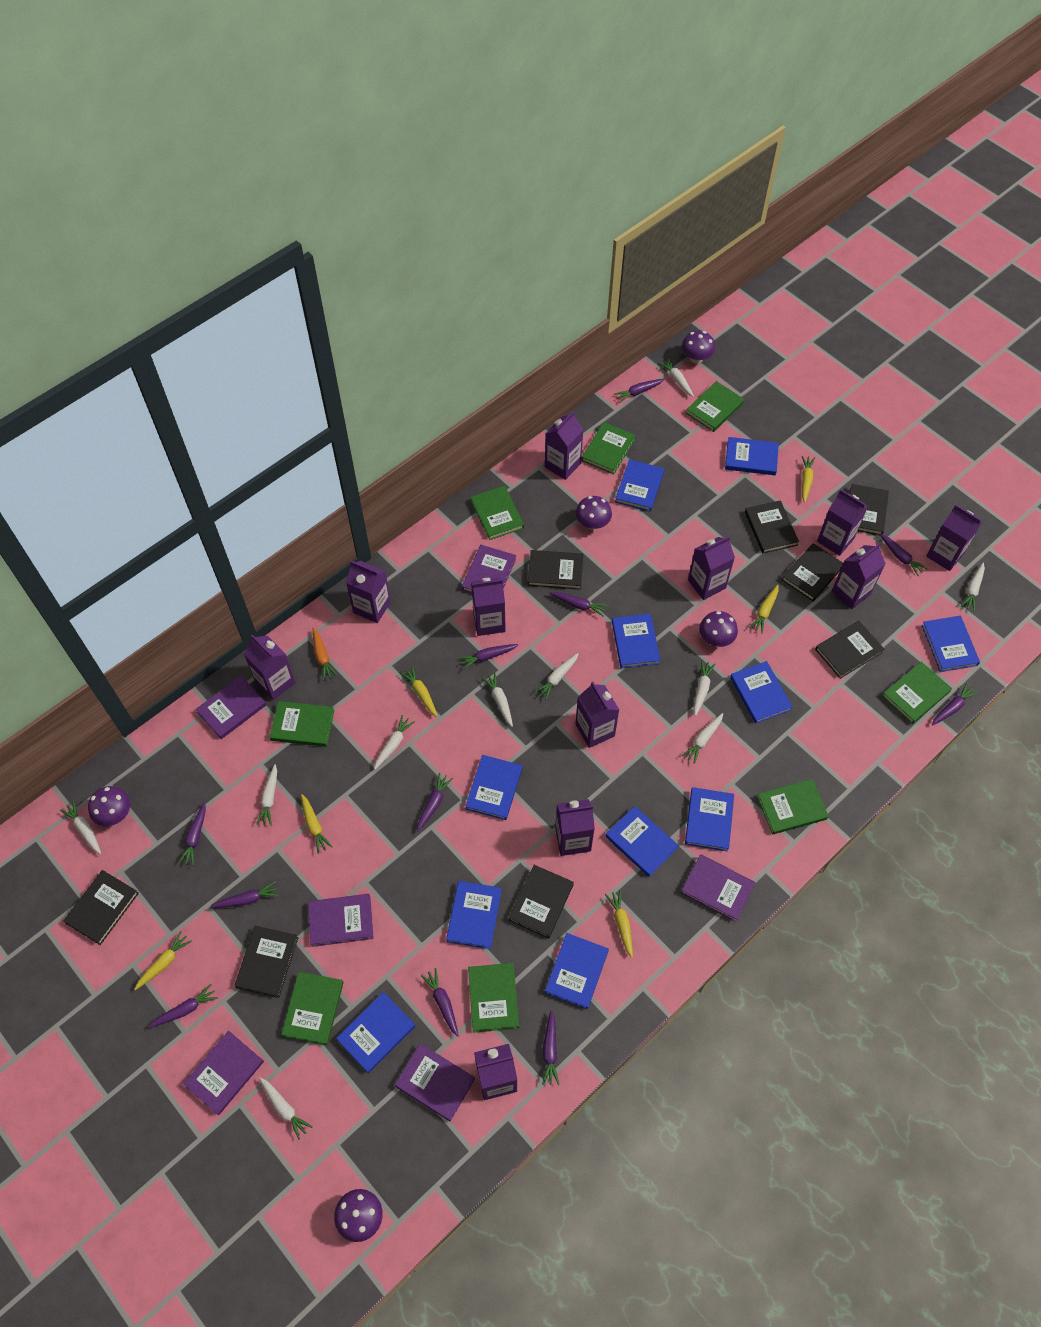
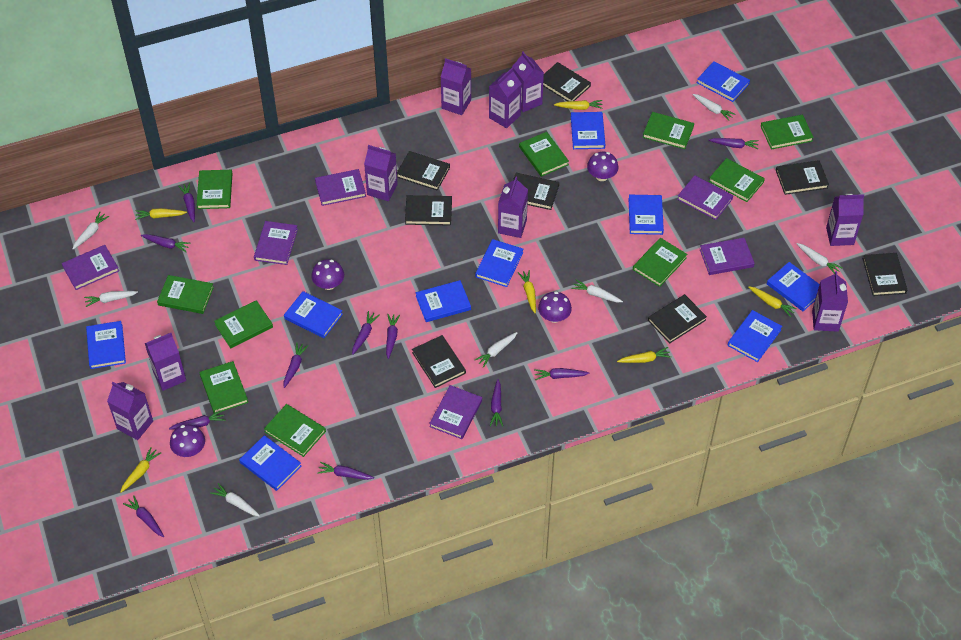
blue book: [336,992,415,1073] [446,881,502,949] [465,755,522,820] [545,933,609,1009] [605,806,679,877] [612,613,661,668] [615,459,664,512] [685,787,734,852] [725,437,779,475] [730,661,793,724] [921,616,980,672] = 11 -> [86,321,126,369] [239,435,302,491] [284,291,343,338] [415,280,471,322] [475,239,523,287] [571,112,605,149] [629,195,664,235] [697,61,750,102] [727,310,782,362] [767,262,820,311] = 10
green book: [270,701,335,747] [281,972,343,1045] [468,963,519,1033] [470,486,524,540] [581,422,636,474] [686,381,744,432] [757,779,829,834] [882,662,952,724] = 8 -> [157,275,214,314] [197,170,233,209] [199,361,248,413] [214,300,273,348] [264,404,326,457] [519,132,569,177] [633,238,688,287] [643,112,694,149] [709,158,765,202] [761,115,814,150] = 10
orange carrot: [313,627,338,681] = 1 -> none = 0
purple carton: [244,634,296,700] [346,561,391,623] [471,578,506,636] [474,1044,517,1100] [545,411,584,480] [555,799,595,856] [575,682,619,748] [688,536,735,600] [817,489,868,556] [832,544,886,609] [926,505,982,571] = 11 -> [107,382,153,440] [145,333,186,391] [364,145,398,201] [441,58,471,115] [489,68,522,128] [498,177,528,238] [512,52,544,112] [812,271,848,332] [826,194,864,246] = 9
purple mushroom: [88,786,130,826] [334,1189,383,1242] [576,496,612,530] [682,331,715,363] [699,611,738,647] = 5 -> [170,424,205,457] [311,259,344,290] [538,291,572,323] [587,152,619,181] = 4
white carrot: [60,801,101,854] [256,764,277,826] [259,1077,312,1140] [374,715,415,770] [482,672,513,727] [535,653,579,700] [658,358,694,397] [682,713,723,764] [694,660,715,716] [961,563,985,612] = 10 -> [73,212,109,249] [84,291,138,307] [210,483,260,517] [475,332,518,368] [571,279,623,302] [692,94,735,121] [797,243,843,274] = 7

